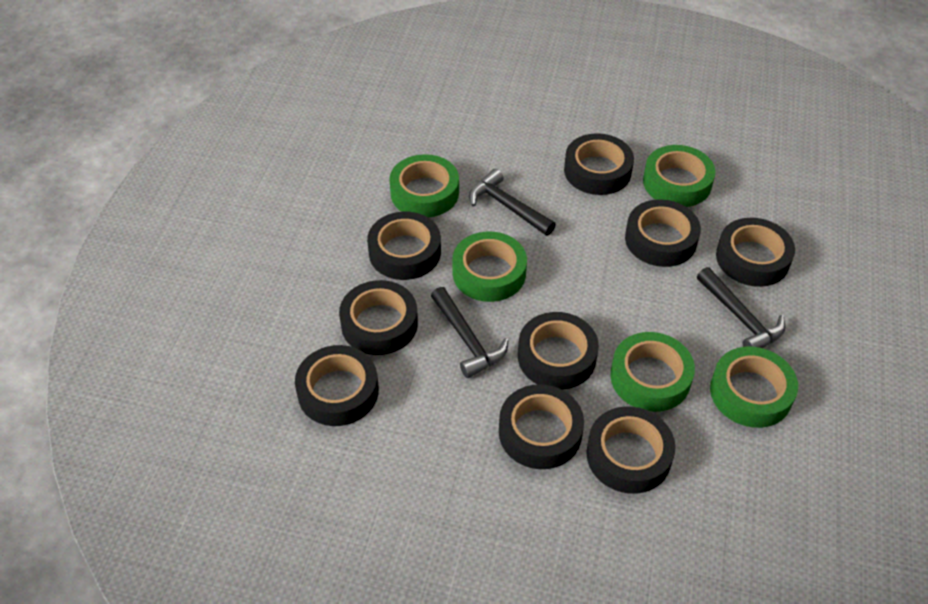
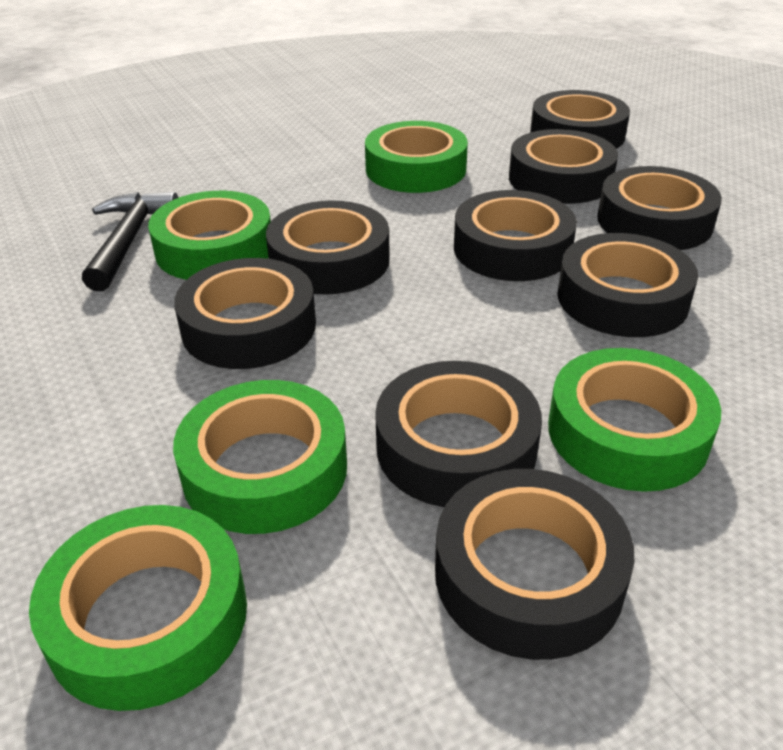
black hammer: [431,287,509,378] [469,169,556,236] [697,267,785,348] = 3 -> [82,192,178,291] = 1

